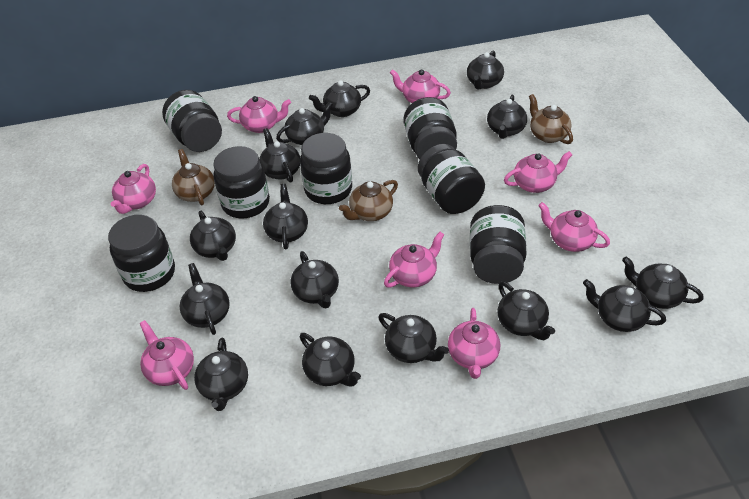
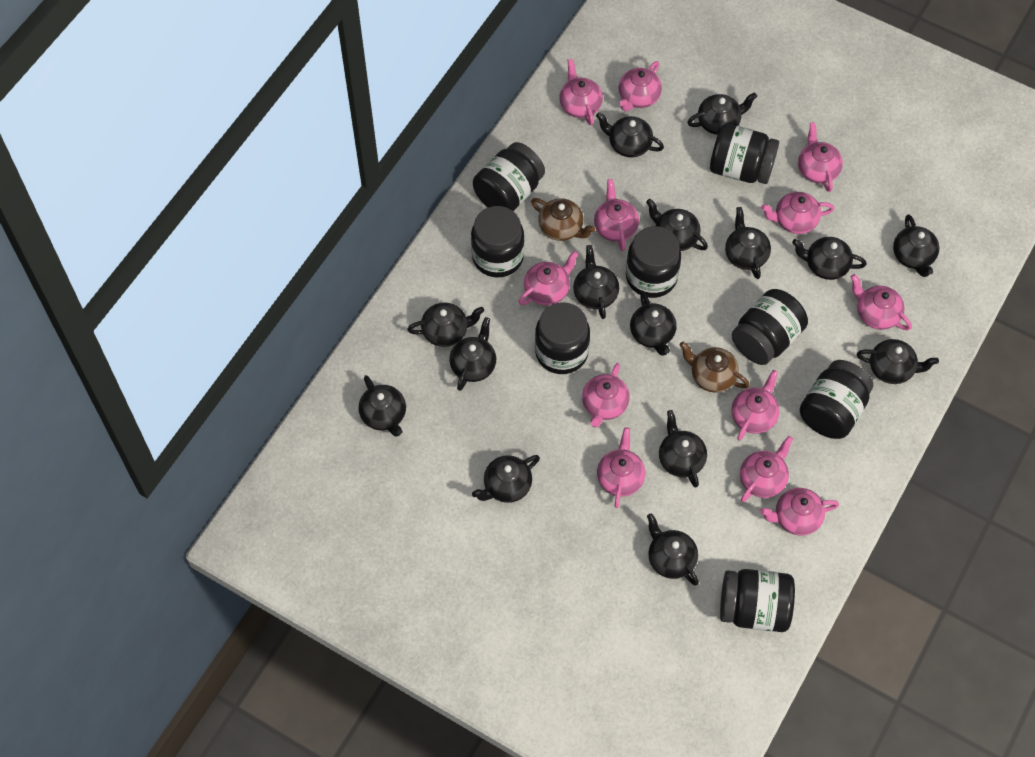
black jar: [108,215,175,292] [162,90,222,152] [213,146,270,218] [300,133,352,204] [403,97,457,159] [418,144,485,214] [470,205,527,284] = 7 -> [471,206,524,278] [473,142,545,211] [535,302,590,374] [626,226,681,298] [710,124,779,184] [720,569,795,632] [732,289,808,365] [800,360,874,439] = 8
brown teapot: [172,149,215,205] [339,180,398,221] [529,94,573,144] = 3 -> [531,198,595,241] [680,342,750,393] = 2
pink teapot: [111,164,156,214] [140,320,194,390] [227,96,291,133] [384,232,444,288] [390,69,451,103] [448,308,500,379] [504,151,572,193] [538,202,610,252] = 8 -> [519,251,578,305] [559,59,603,125] [582,363,630,428] [594,179,639,251] [597,427,645,508] [619,61,662,111] [731,370,780,441] [740,436,793,502] [760,488,839,536] [761,192,834,234] [798,122,843,192] [851,274,912,330] = 12

